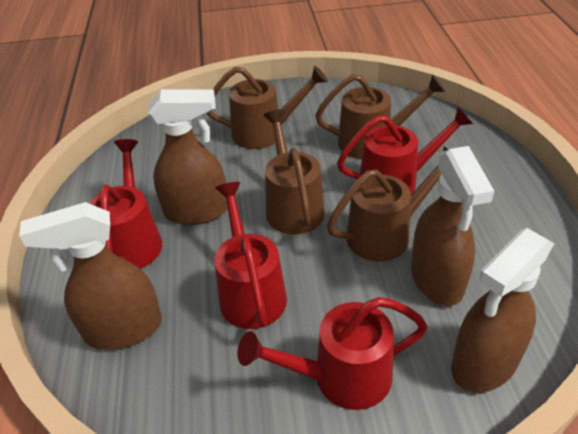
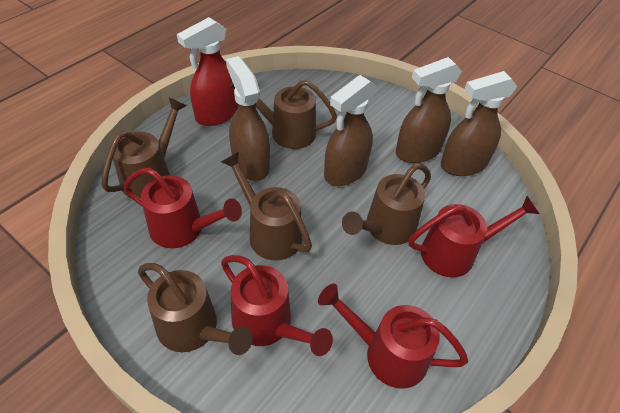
brown watering can: [207,66,328,149] [263,109,325,234] [315,74,446,159] [327,146,448,262] = 4 -> [101,97,187,198] [138,263,253,355] [221,152,312,260] [229,80,337,149] [342,163,431,245] = 5
red spray bottle: none = 0 -> [177,17,239,126] = 1

